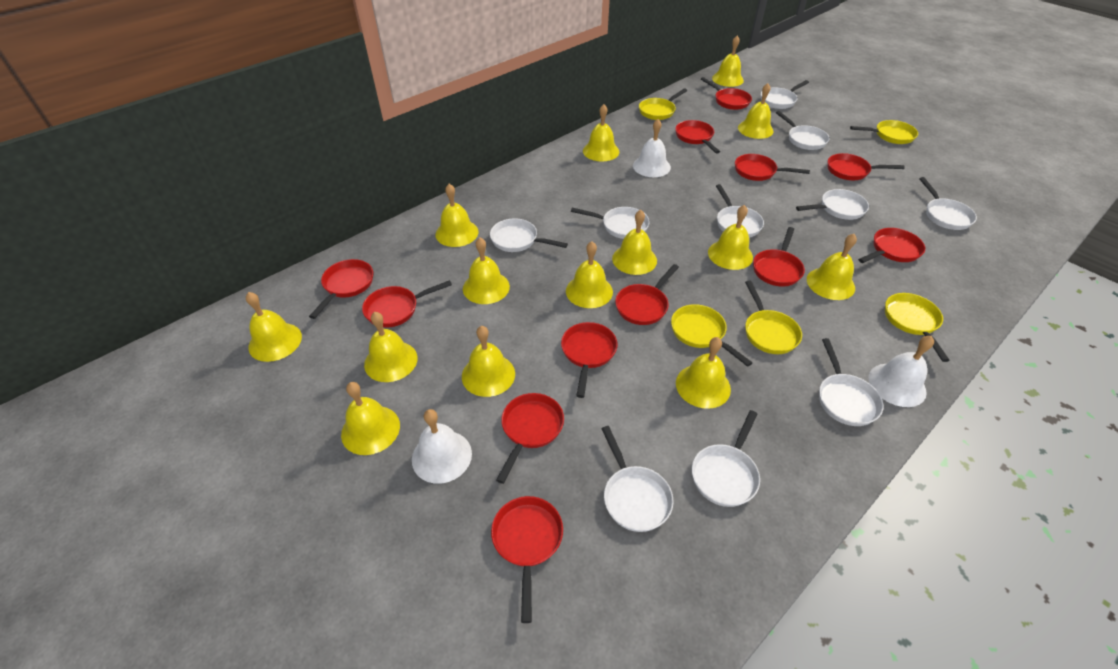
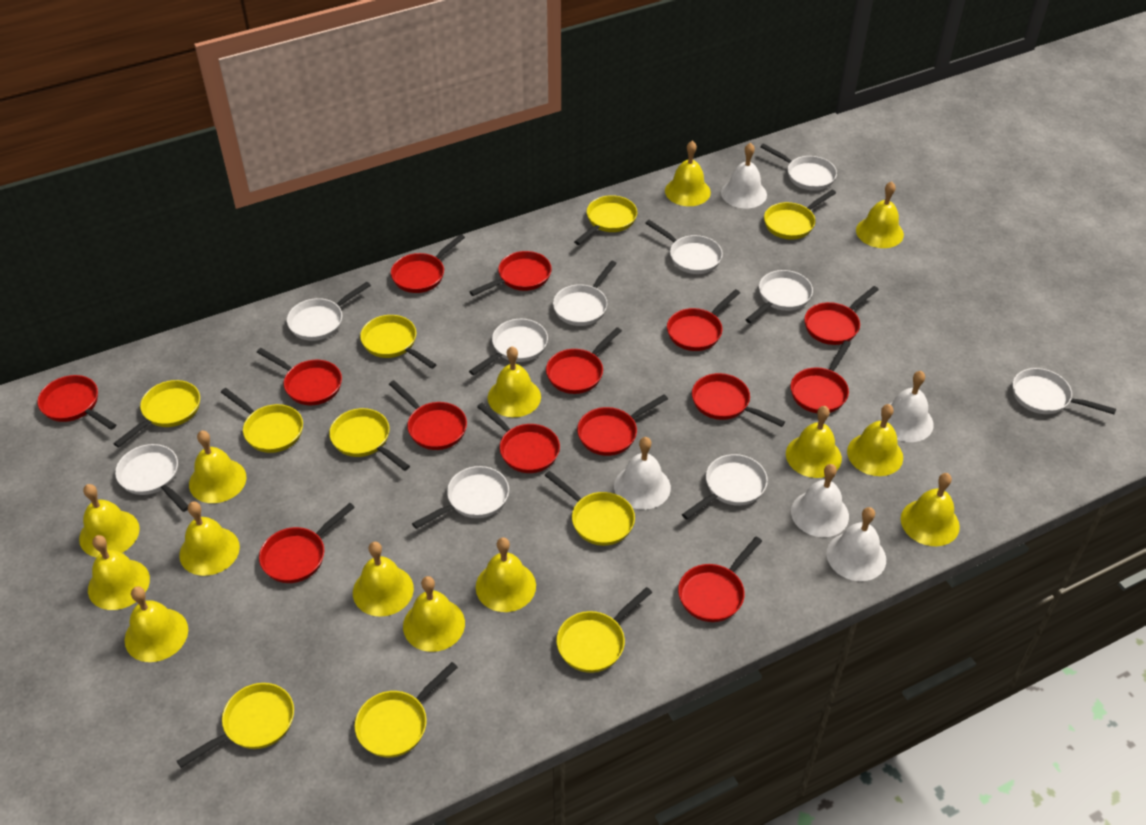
red pan: [309,259,373,319] [362,280,452,328] [491,496,563,623] [496,393,564,484] [561,322,617,398] [615,264,679,325] [675,120,720,153] [701,77,752,110] [735,154,810,181] [753,227,805,286] [828,153,905,180] [858,228,925,263] = 12 -> [37,375,116,430] [256,348,342,405] [259,503,355,583] [389,380,467,450] [391,234,465,293] [470,251,552,296] [477,403,560,473] [546,327,622,394] [577,394,668,456] [667,289,740,351] [678,537,762,622] [692,373,785,427] [791,341,851,413] [804,286,879,345] = 14
white bell: [412,409,472,484] [633,119,671,177] [869,336,934,407] = 3 -> [614,437,671,510] [721,143,767,209] [791,464,849,537] [826,507,886,581] [879,371,934,442] = 5
yellow pan: [639,88,687,120] [671,304,752,367] [745,280,802,354] [850,120,918,144] [885,293,949,362] = 5 -> [113,380,200,448] [177,683,294,768] [221,388,303,453] [329,408,410,471] [355,662,458,758] [360,315,437,369] [545,471,635,546] [557,587,652,673] [574,195,637,245] [764,190,836,240] = 10

